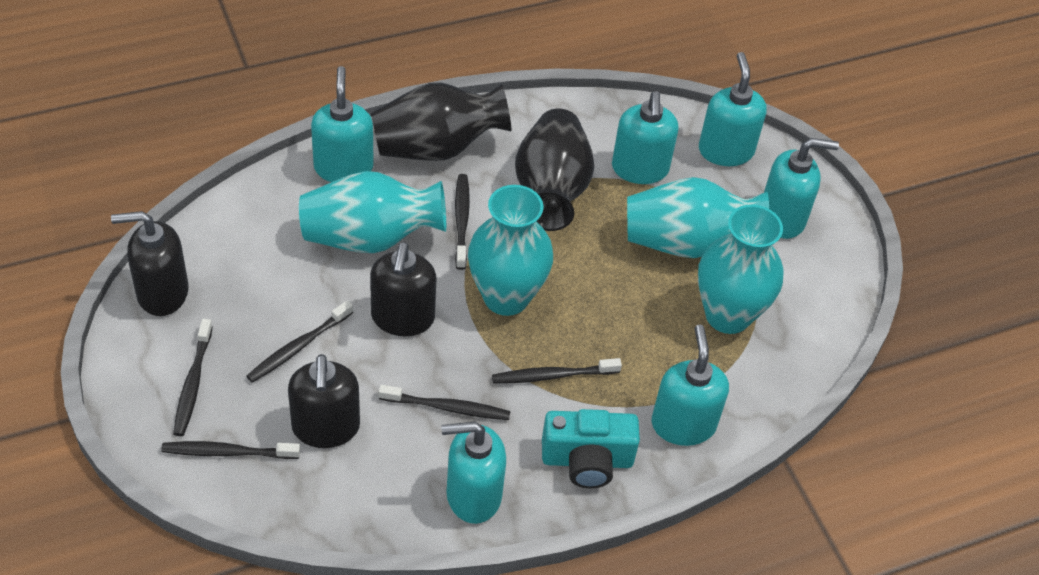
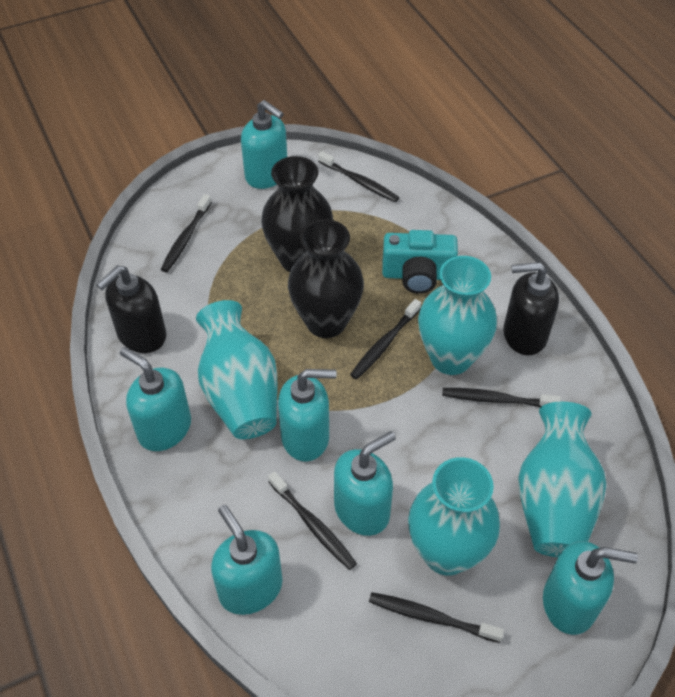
black soap dispenser: [111,211,189,316] [288,354,360,448] [370,242,436,336] = 3 -> [96,266,166,353] [504,262,559,355] = 2

